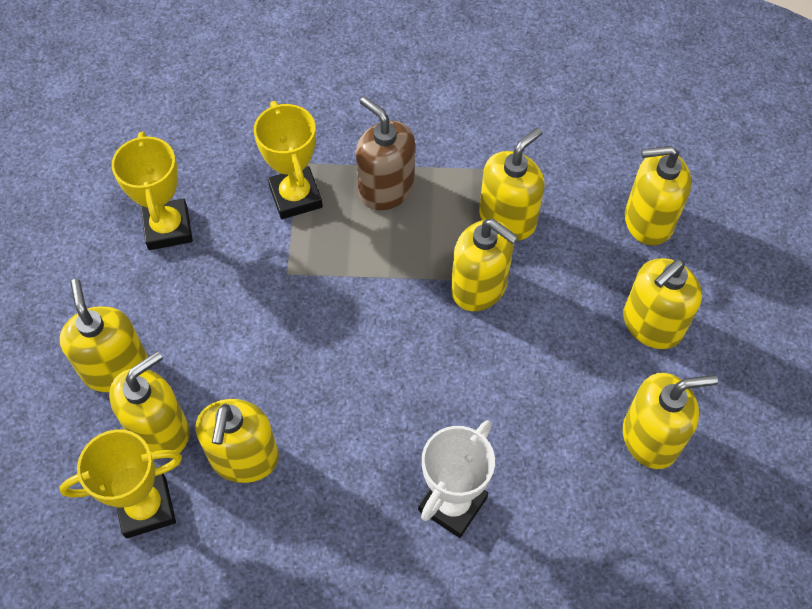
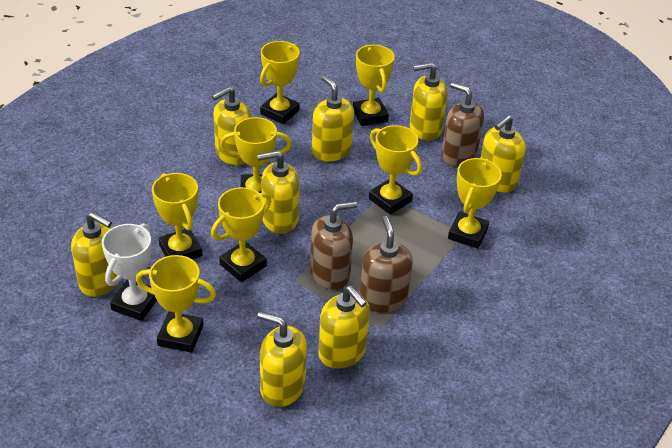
brown soap dispenser: [356,96,415,210] = 1 -> [310,201,357,290] [360,216,413,313] [441,82,484,166] = 3
yellow trophy: [59,429,182,539] [112,132,193,250] [254,101,323,219] = 3 -> [136,255,216,353] [152,173,202,260] [211,187,271,282] [220,117,292,193] [260,41,300,124] [353,45,395,126] [369,125,422,215] [448,158,502,249] = 8

